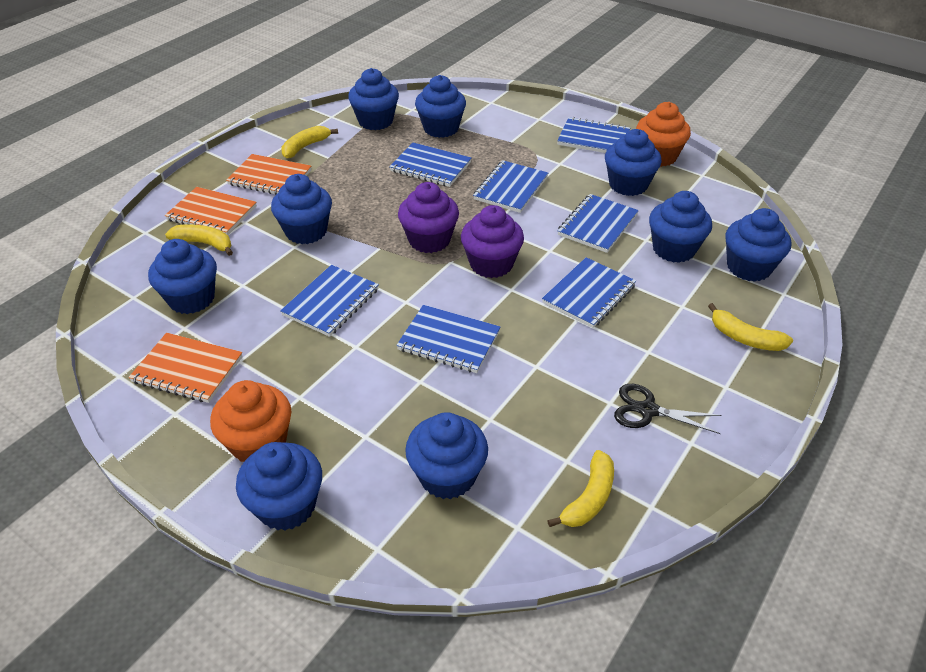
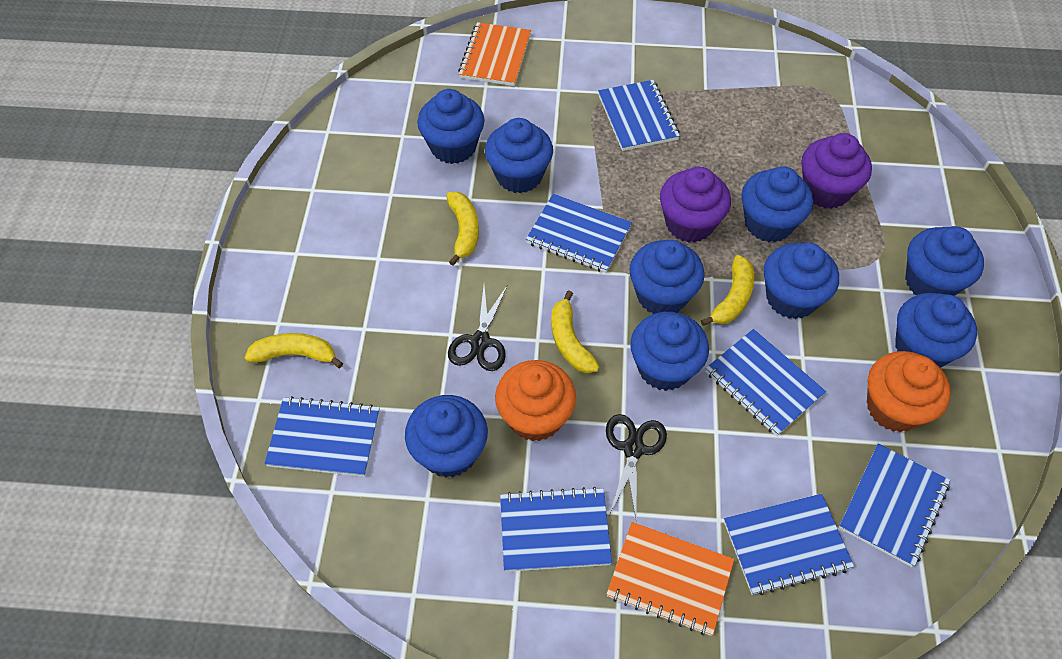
black scissors: [614,384,722,434] = 1 -> [448,285,508,371] [606,414,667,518] = 2
orange notebook: [128,333,243,403] [165,187,257,235] [226,154,311,195] = 3 -> [458,22,531,86] [607,522,734,636] = 2

